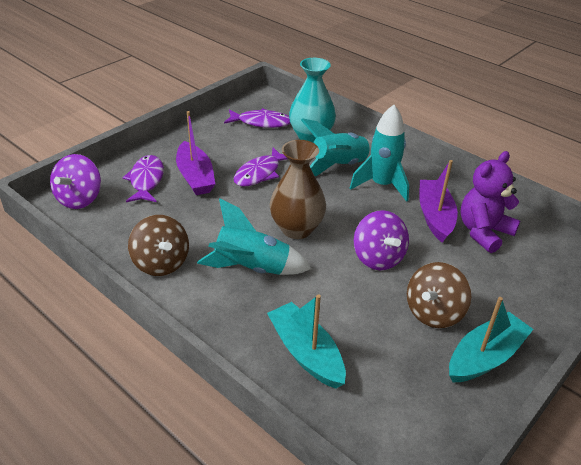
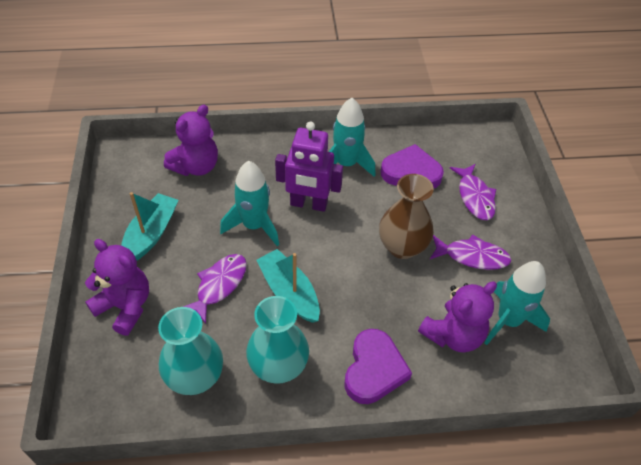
brown spinning top: [128,215,189,276] [407,262,471,328] = 2 -> none = 0
purple boat: [176,111,215,195] [419,160,458,243] = 2 -> none = 0
purple heart: none = 0 -> [345,329,412,404] [381,144,444,188] = 2
purple robot: none = 0 -> [275,122,343,212] = 1
purple spinning top: [50,154,101,209] [354,210,409,270] = 2 -> none = 0
purple teddy bear: [460,151,520,253] = 1 -> [85,239,149,336] [164,105,218,176] [418,281,497,352] = 3
turquoise vase: [289,58,336,142] = 1 -> [158,307,223,395] [246,296,309,384] = 2

